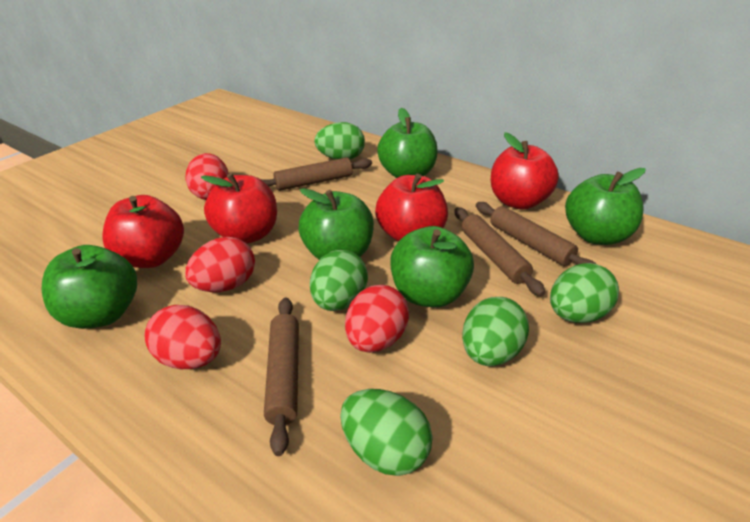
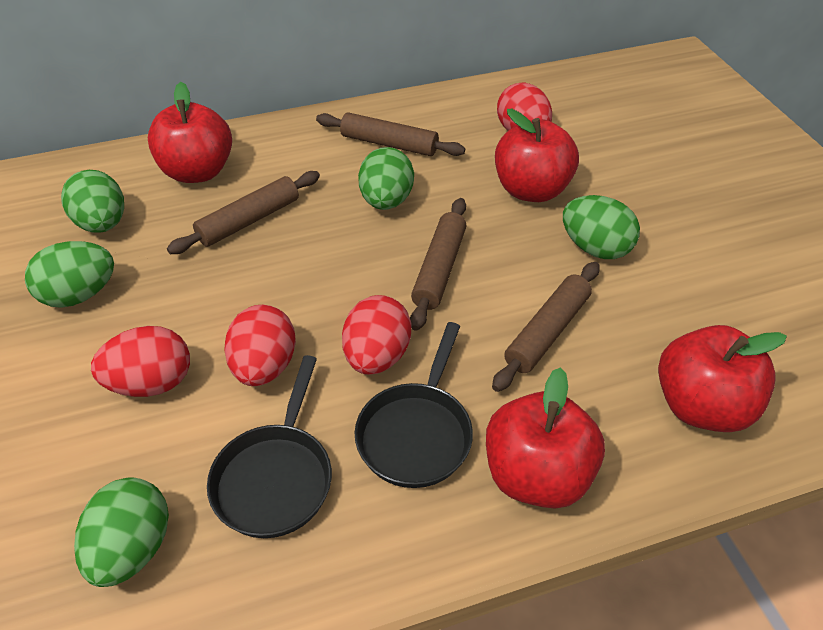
black pan: none = 0 -> [207,355,332,538] [355,322,473,488] = 2
green apple: [42,245,137,329] [299,188,374,260] [377,108,438,178] [390,226,474,307] [565,168,645,245] = 5 -> none = 0

